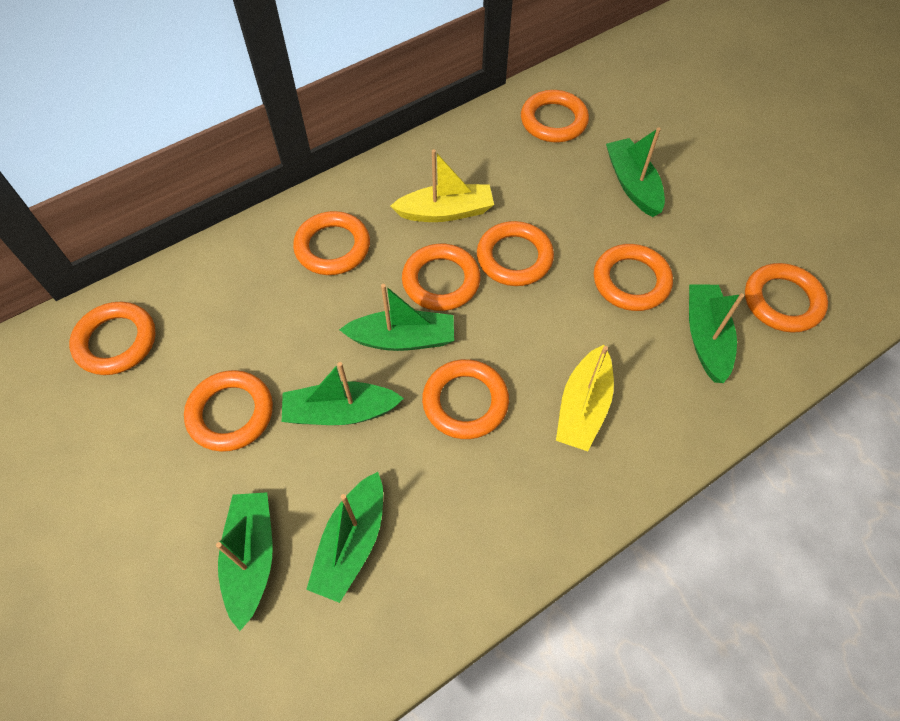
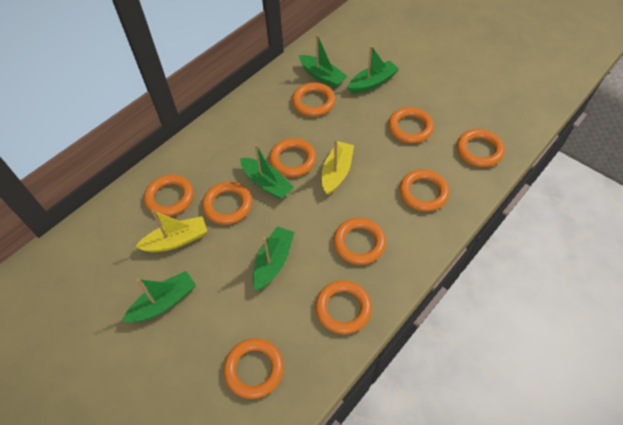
green boat: [216,492,272,631] [282,362,404,425] [306,472,383,603] [339,284,454,351] [606,127,665,217] [689,284,744,383] = 6 -> [122,271,196,322] [240,144,294,199] [253,226,294,291] [299,34,347,88] [347,46,399,93] = 5
orange ring: [69,302,156,375] [184,370,273,452] [293,211,370,275] [402,243,480,311] [422,359,509,439] [477,221,554,286] [521,90,589,142] [594,244,673,311] [745,263,828,333] = 9 -> [144,174,193,216] [202,181,252,224] [224,338,284,399] [269,138,316,177] [292,83,335,116] [315,280,372,334] [333,218,386,265] [388,107,434,143] [399,169,449,211] [457,129,505,167] = 10

